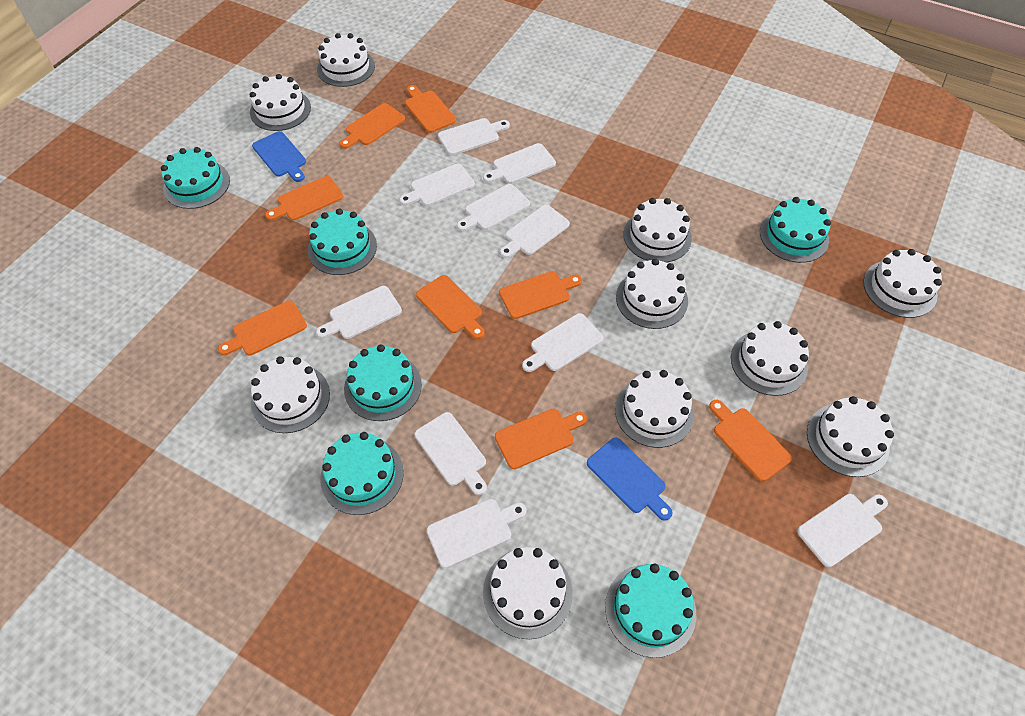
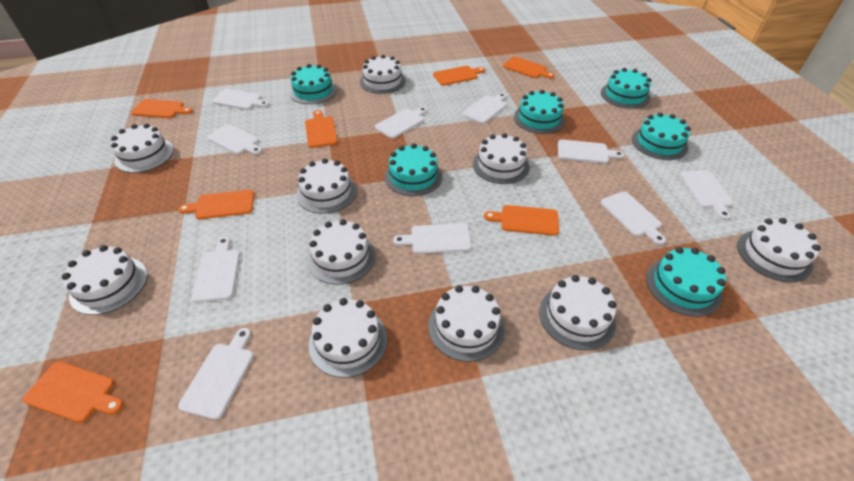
blue cutting board: [252,131,306,182] [587,438,673,521] = 2 -> none = 0
orange cutting board: [218,301,307,356] [265,176,343,220] [340,103,405,149] [405,85,456,133] [416,275,485,339] [495,408,587,469] [499,271,582,319] [709,400,792,481] = 8 -> [23,362,123,423] [131,99,193,118] [178,190,254,219] [305,110,338,148] [433,66,485,86] [484,205,559,236] [503,56,555,79] = 7

